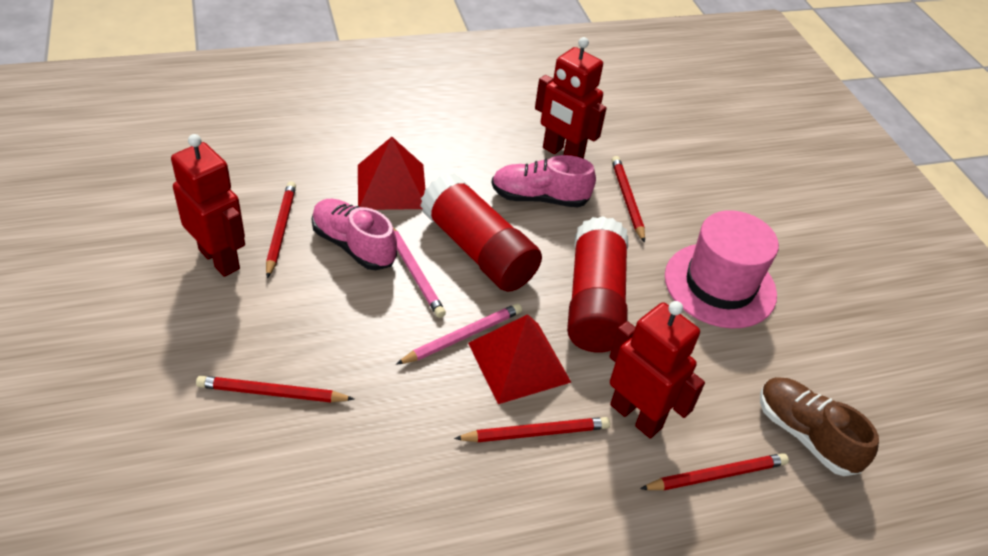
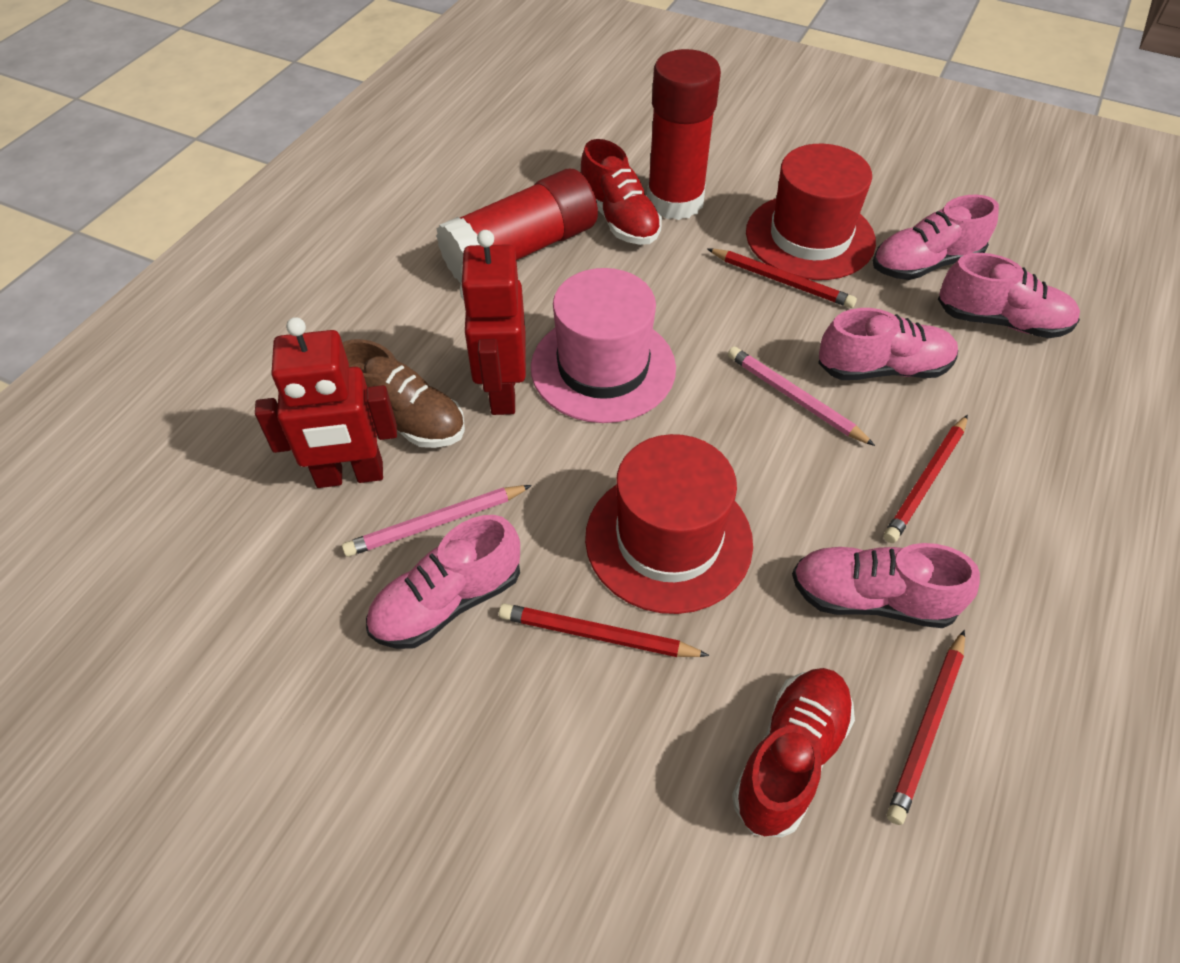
pink shoe: [312,199,397,270] [491,155,596,207] = 2 -> [366,515,520,649] [792,543,980,628] [818,308,958,380] [873,195,999,280] [938,253,1080,338] = 5
red hat: none = 0 -> [585,434,753,614] [746,144,876,280] = 2
red pencil: [196,376,354,402] [266,181,296,278] [454,417,610,442] [611,156,645,243] [640,453,789,491] = 5 -> [499,603,709,657] [708,249,857,308] [883,415,968,543] [887,630,965,825] = 4
red pyramid: [358,137,425,210] [468,314,571,404] = 2 -> none = 0
red robot: [171,134,245,277] [535,37,607,159] [609,301,705,439] = 3 -> [255,317,397,488] [460,230,526,415] = 2
red shoe: none = 0 -> [581,139,662,245] [732,668,855,837] = 2

